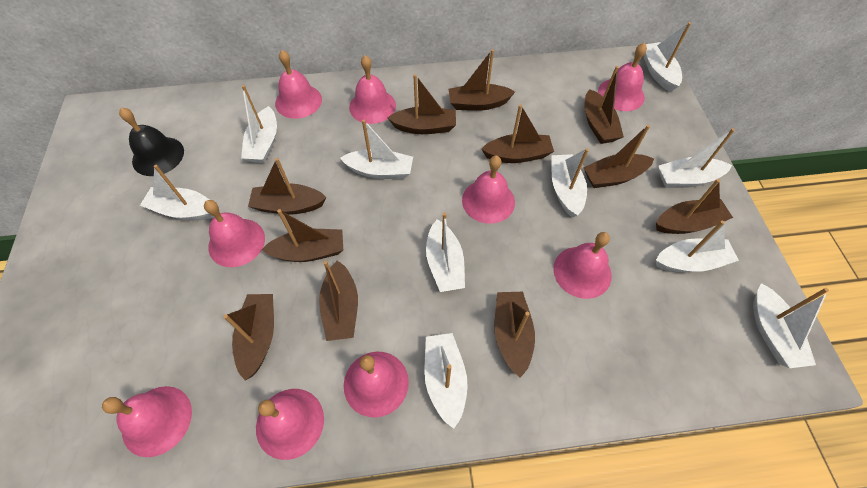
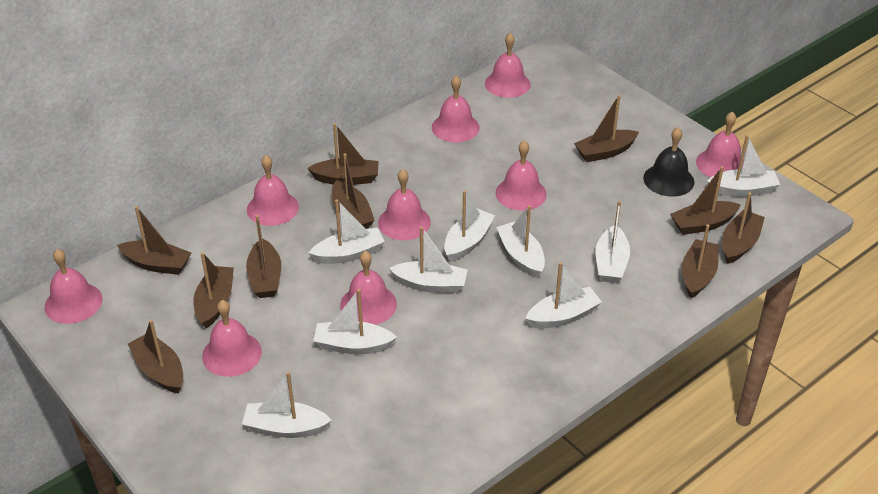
brown boat: [223,294,274,381] [248,158,327,215] [261,209,343,262] [319,260,358,341] [387,74,456,134] [448,49,515,111] [481,104,554,163] [494,292,535,378] [583,125,654,188] [585,66,624,144] [656,179,733,234] = 11 -> [117,206,191,275] [128,319,183,394] [193,252,234,328] [246,215,281,298] [307,123,379,185] [332,153,375,229] [574,95,639,162] [670,166,741,235] [682,224,719,298] [722,192,765,264] = 10
white boat: [140,165,214,220] [241,85,277,163] [340,120,413,179] [424,333,468,429] [426,213,465,292] [551,148,589,218] [644,22,691,92] [656,221,739,273] [658,128,735,188] [753,283,829,368] = 10 -> [242,372,332,438] [309,199,385,264] [313,289,397,354] [389,227,468,293] [444,190,495,262] [496,205,545,278] [525,262,602,329] [595,201,630,283] [707,135,780,197] = 9

